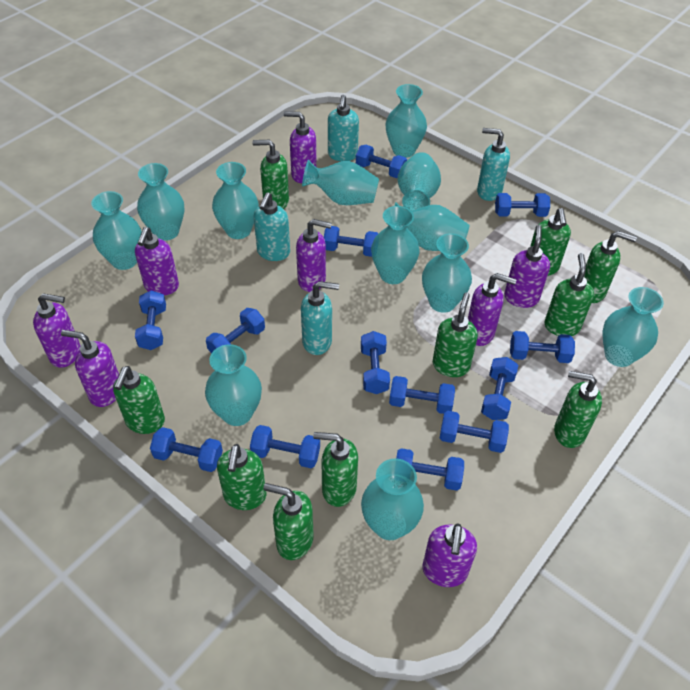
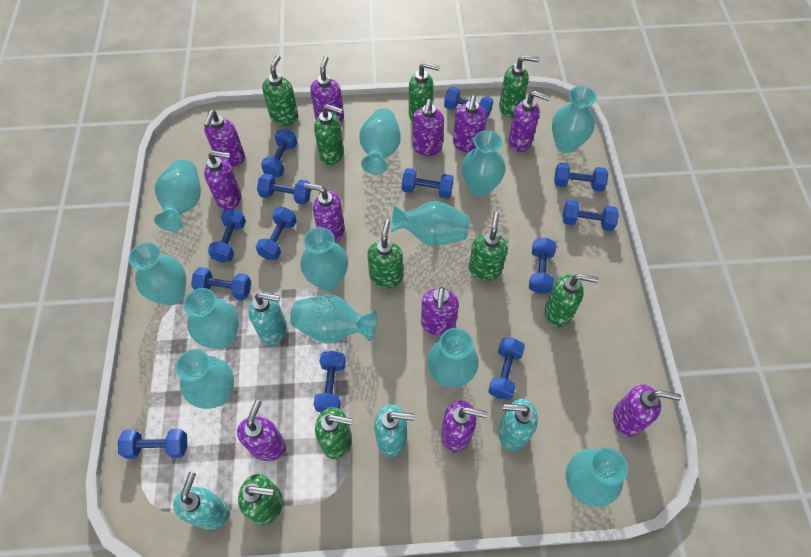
green soap dispenser: [113,366,165,434] [217,444,266,510] [252,140,289,209] [264,483,314,560] [313,432,358,507] [433,293,478,377] [530,208,571,276] [544,253,594,336] [554,371,602,448] [584,231,637,303] = 10 -> [238,474,283,526] [262,55,298,126] [314,104,344,165] [315,407,352,459] [367,220,403,289] [409,62,440,122] [469,212,508,281] [499,55,539,118] [545,274,599,327] = 9
purple soap dispenser: [33,293,80,368] [61,330,119,407] [135,227,179,296] [284,111,317,183] [296,219,332,292] [422,524,477,587] [468,273,517,346] [504,225,550,308] = 8 -> [204,110,245,167] [204,151,241,210] [237,400,286,461] [304,183,345,243] [310,56,344,124] [412,99,444,156] [421,287,459,335] [441,400,487,452] [453,95,487,152] [508,91,550,152] [613,384,681,437] = 11

